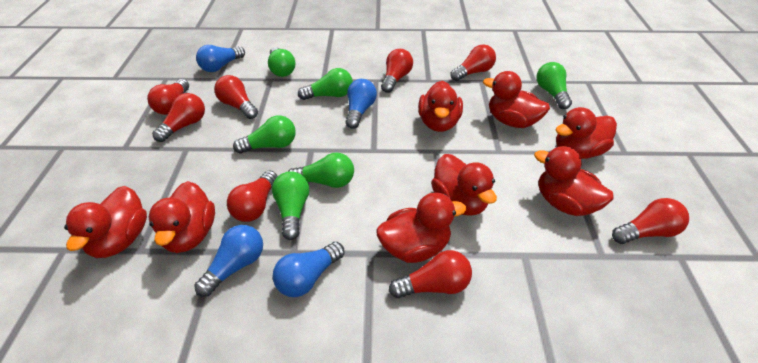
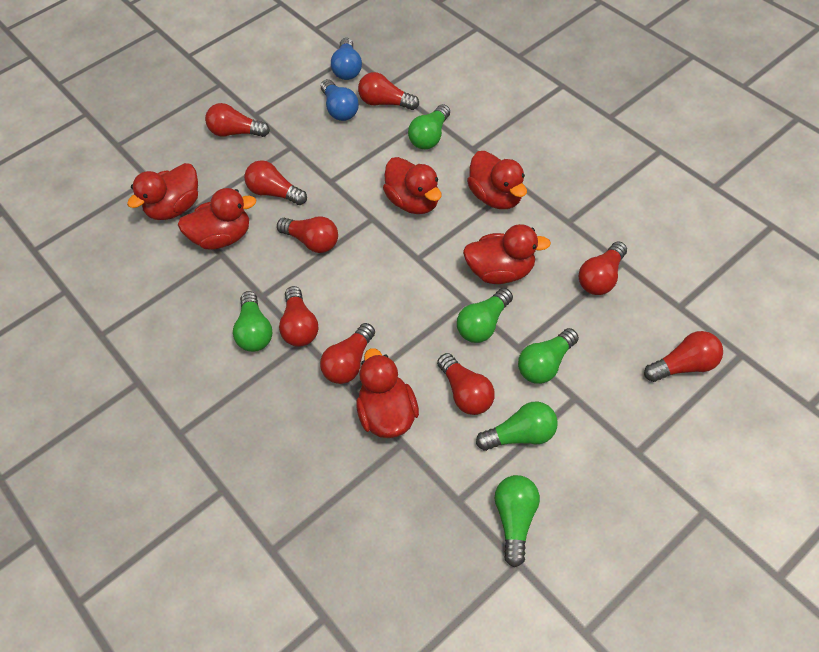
blue light bulb: [194,225,263,297] [196,45,245,72] [272,242,344,297] [346,79,377,129] = 4 -> [321,79,359,121] [331,38,362,80] = 2
red duck: [64,186,147,258] [148,181,215,253] [376,192,466,263] [418,81,463,132] [431,154,497,216] [483,71,550,128] [534,146,613,216] [556,107,617,159] = 8 -> [127,163,198,220] [178,188,256,249] [356,348,419,438] [383,157,442,214] [463,224,551,284] [467,151,527,209] = 6
red light bulb: [147,79,189,115] [152,93,205,142] [214,75,258,119] [227,171,278,222] [381,49,413,93] [389,250,472,298] [451,44,496,81] [612,198,689,244] = 8 -> [205,103,270,137] [244,160,307,205] [277,217,338,253] [279,286,319,347] [320,323,375,384] [358,72,419,110] [437,353,495,415] [578,241,627,295] [644,331,723,382] = 9

